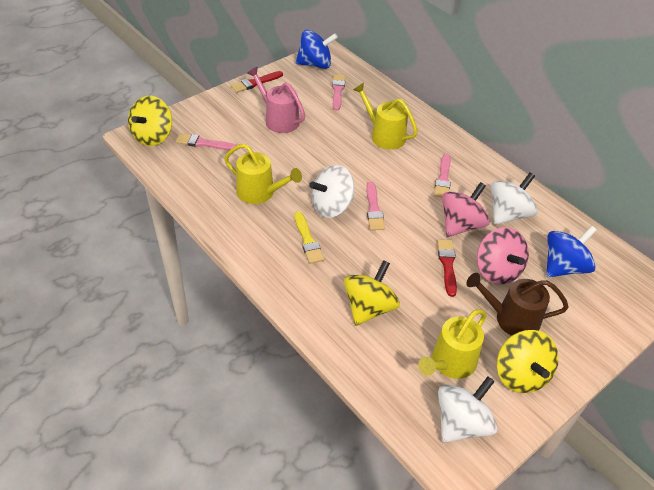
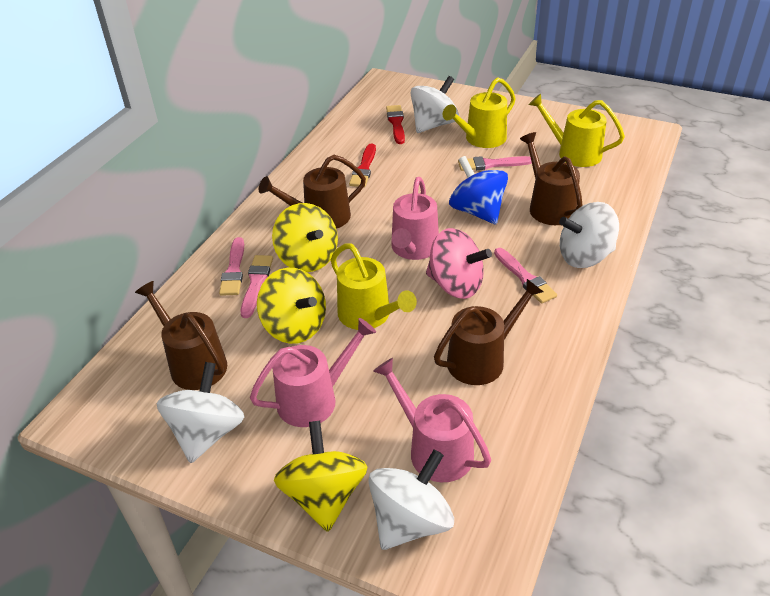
blue spinning top: [296,30,338,69] [546,226,597,277] = 2 -> [449,156,508,224] = 1
brown watering can: [466,273,569,336] = 1 -> [135,281,227,390] [259,155,366,229] [434,279,544,385] [520,132,583,225] = 4
pink spinning top: [442,182,490,237] [477,227,529,285] = 2 -> [426,228,492,299] = 1
pink watering can: [247,67,305,133] = 1 -> [250,318,376,427] [373,358,491,482] [391,177,439,260] = 3
white spinning top: [309,165,354,218] [438,376,498,443] [491,172,538,225] = 3 -> [157,362,244,463] [369,449,454,550] [411,76,459,133] [559,202,619,268] = 4
yellow brush: [294,211,324,264] = 1 -> none = 0

